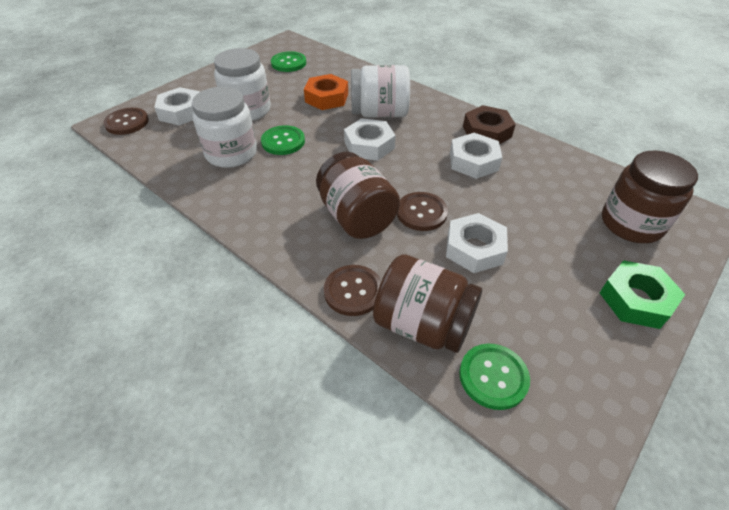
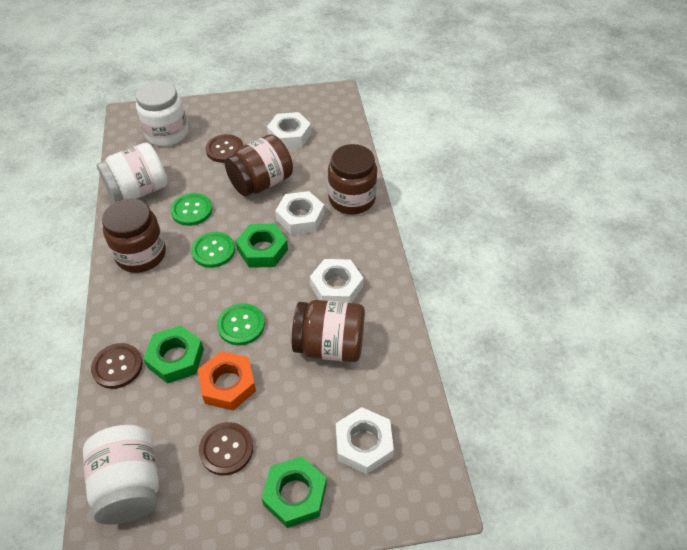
brown jar: [316,152,400,239] [373,254,482,353] [602,151,698,243] = 3 -> [102,199,166,273] [225,134,293,196] [292,300,365,362] [328,144,377,214] = 4
brown nut: [463,105,516,144] = 1 -> none = 0
green nut: [600,260,685,329] = 1 -> [144,325,204,384] [236,223,288,268] [262,456,327,528] = 3

